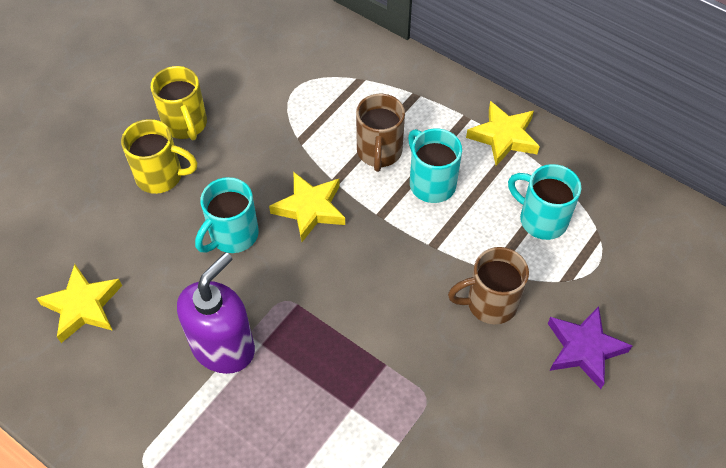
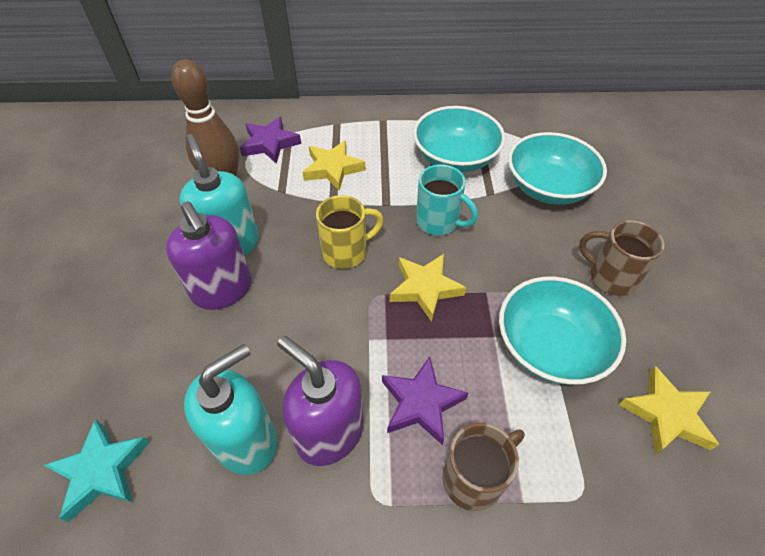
brown bowling pin: none = 0 -> [172,60,239,176] = 1
purple soap dispenser: [177,252,255,374] = 1 -> [166,201,252,310] [277,336,364,466] = 2
purple star: [548,306,632,389] = 1 -> [240,117,301,164] [382,357,468,445] = 2
turquoise bowl: none = 0 -> [413,106,505,173] [499,277,626,385] [508,132,607,205] = 3
turquoise mug: [195,177,259,253] [408,128,462,203] [508,164,581,240] = 3 -> [416,164,478,236] = 1
turquoise soap dispenser: none = 0 -> [179,134,259,256] [184,344,277,475] = 2
turquoise star: none = 0 -> [44,419,150,522] = 1
yellow mug: [121,119,197,194] [151,66,207,140] = 2 -> [316,195,383,269] = 1

